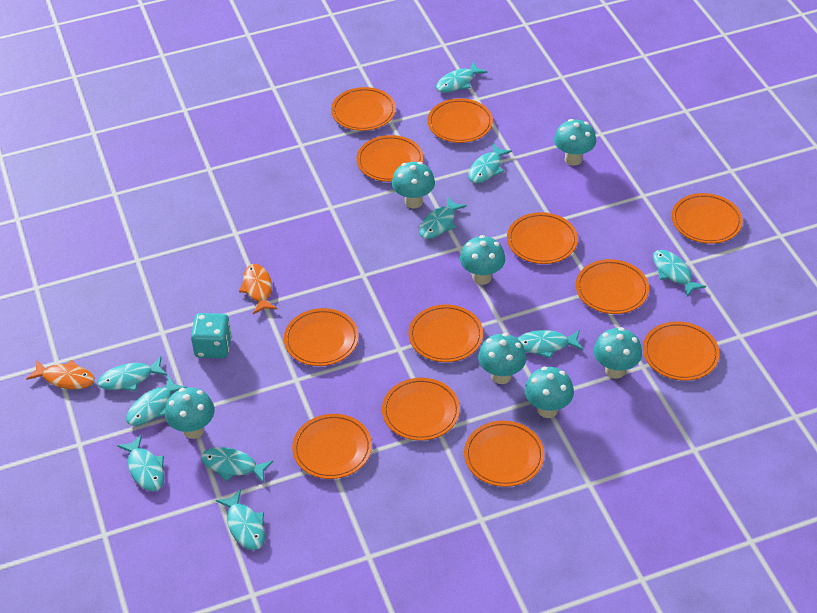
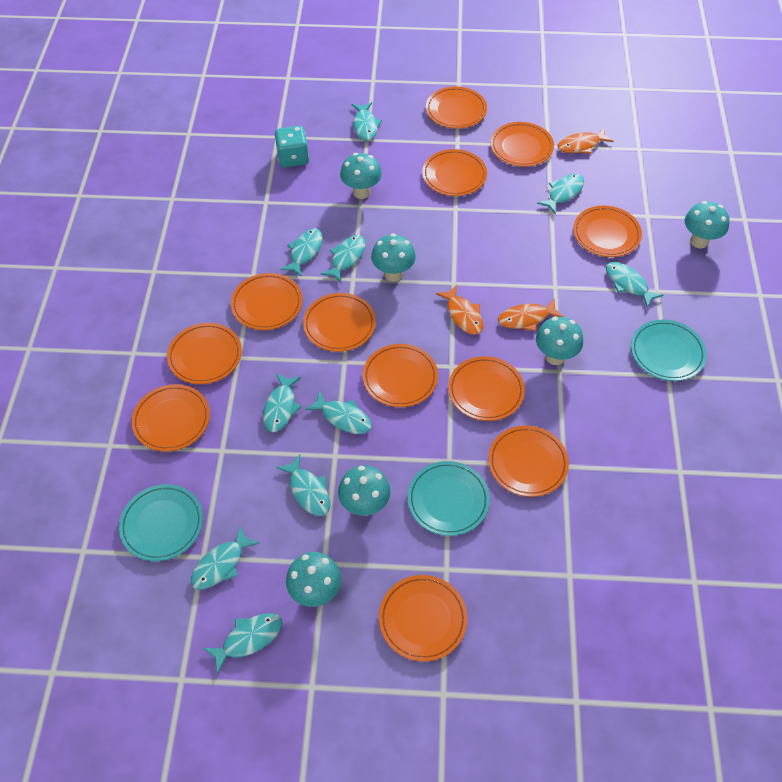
orange fish: [26,360,95,389] [239,264,277,314] = 2 -> [436,285,483,335] [498,299,563,331] [558,128,614,154] = 3
turquoise mushroom: [165,387,215,439] [392,162,435,209] [460,235,505,285] [478,333,526,384] [525,367,574,418] [554,119,596,166] [594,327,642,379] = 7 -> [286,552,341,607] [338,465,391,516] [340,153,382,199] [371,233,416,282] [536,317,583,365] [685,201,730,248] = 6
turquoise plate: none = 0 -> [119,484,203,561] [408,461,490,536] [631,320,707,381] = 3

